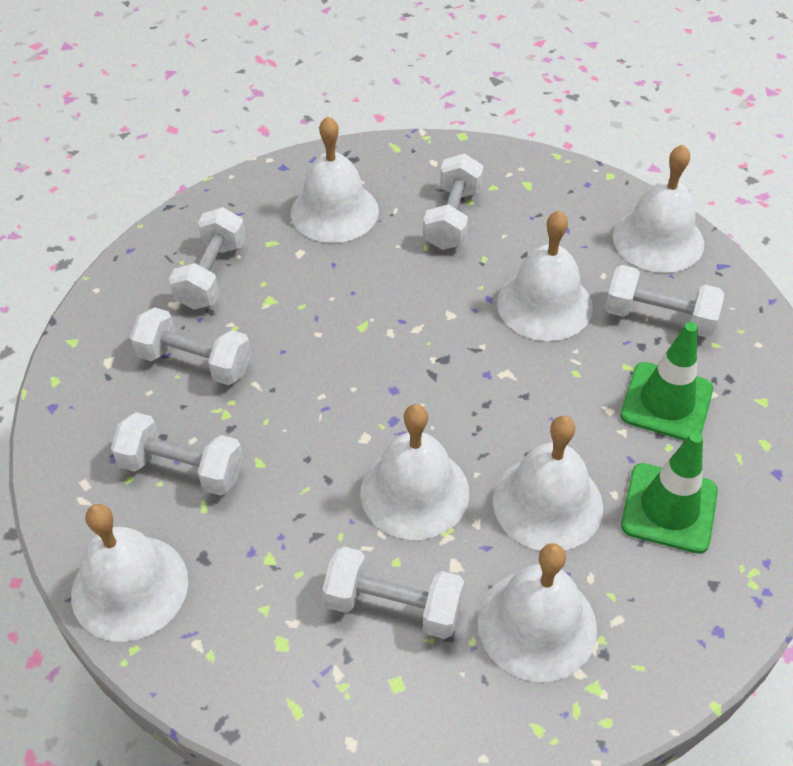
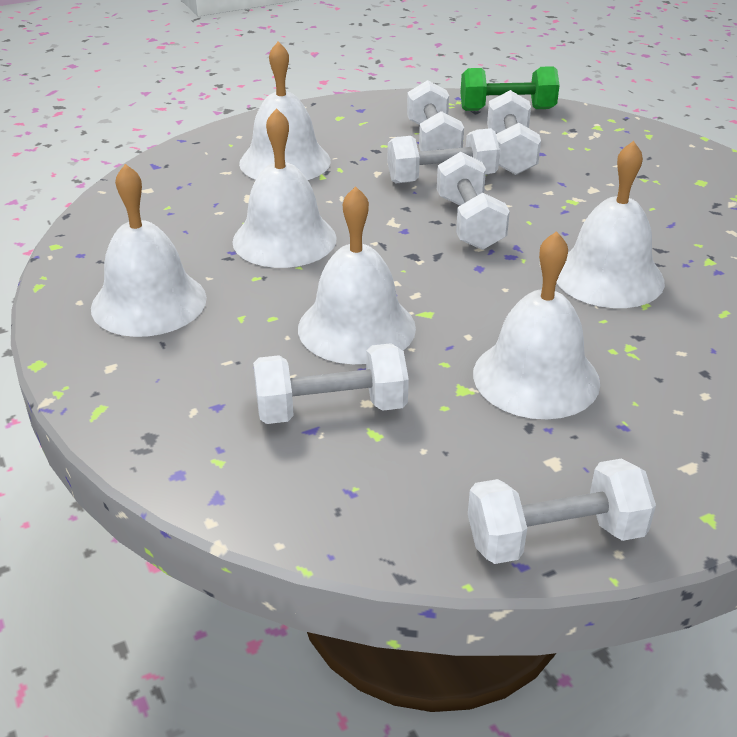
green dumbbell: none = 0 -> [460,66,560,111] = 1
green traffic cone: [620,322,713,441] [621,432,718,554] = 2 -> none = 0
white bell: [71,504,188,642] [291,116,379,243] [360,404,469,540] [477,543,597,682] [493,416,603,551] [497,210,593,341] [613,144,704,273] = 7 -> [91,164,207,337] [232,108,337,268] [239,42,331,180] [298,186,416,364] [473,231,600,419] [556,141,665,308] = 6

